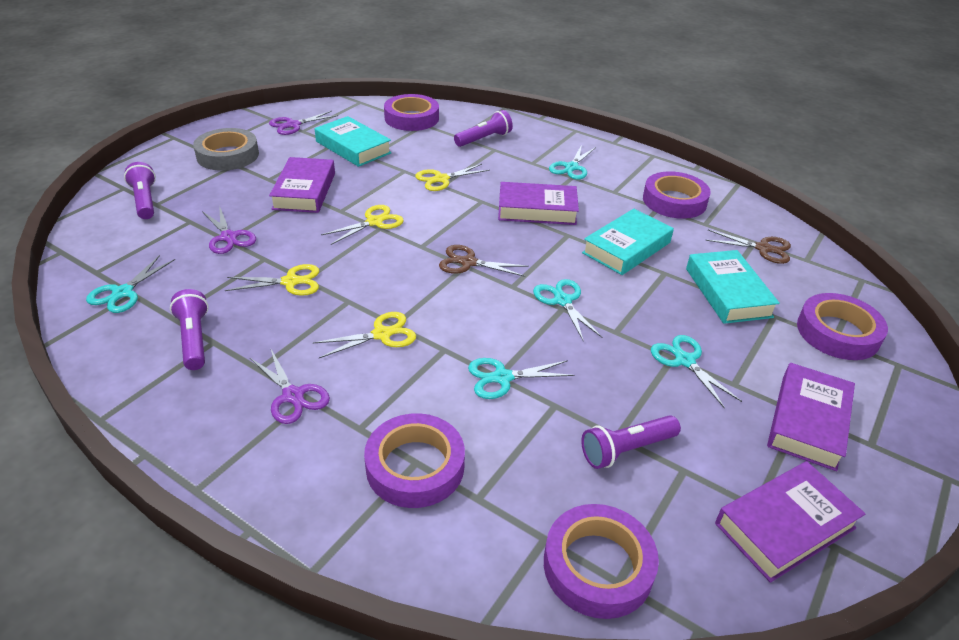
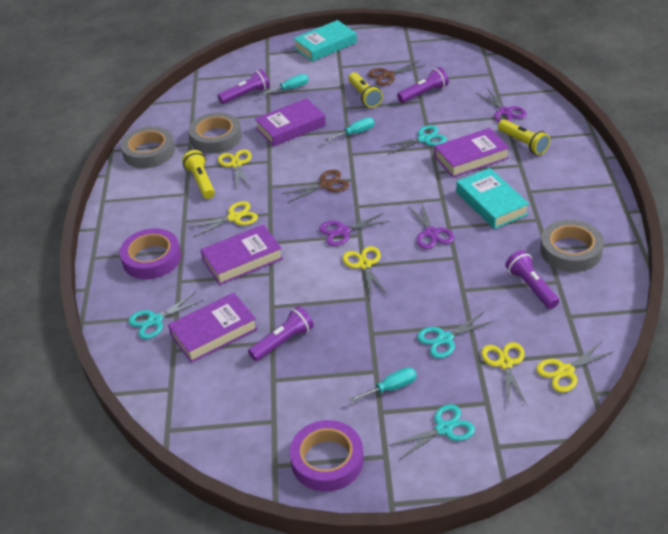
grey tape: [193,128,259,171] = 1 -> [121,126,175,168] [189,112,242,153] [540,220,604,272] = 3
purple tape: [364,413,465,508] [384,94,439,131] [544,504,659,619] [643,171,711,219] [797,293,888,360] = 5 -> [120,228,181,279] [290,420,364,491] = 2
turquoise book: [315,116,392,167] [582,209,674,275] [686,250,780,324] = 3 -> [293,20,357,62] [456,168,529,229] = 2
turquoise scissors: [86,255,175,313] [468,358,574,399] [533,279,602,342] [549,145,596,180] [651,335,742,409] = 5 -> [128,292,204,339] [382,125,447,155] [389,404,475,460] [417,312,494,358] = 4
turquoise screwdriver: none = 0 -> [260,74,309,95] [325,117,375,141] [349,367,417,402] = 3
yellow flashlight: none = 0 -> [182,150,215,199] [348,72,383,108] [498,119,550,155] = 3
yellow scissors: [225,264,319,296] [313,312,416,358] [321,205,404,245] [415,164,490,191] = 4 -> [188,201,258,237] [218,149,252,190] [342,246,388,297] [481,342,527,405] [536,342,615,392] = 5

